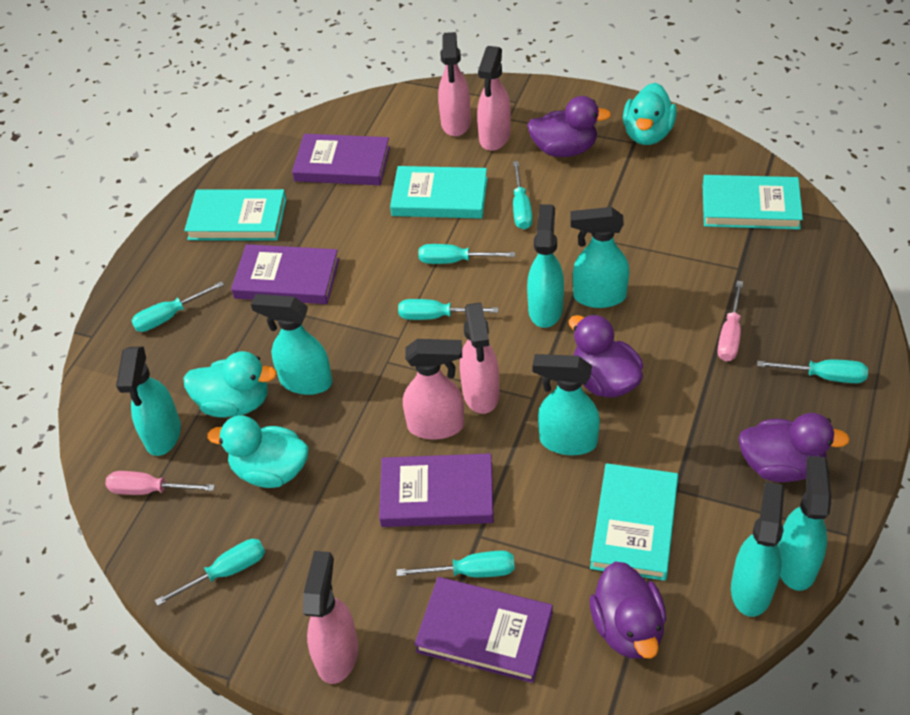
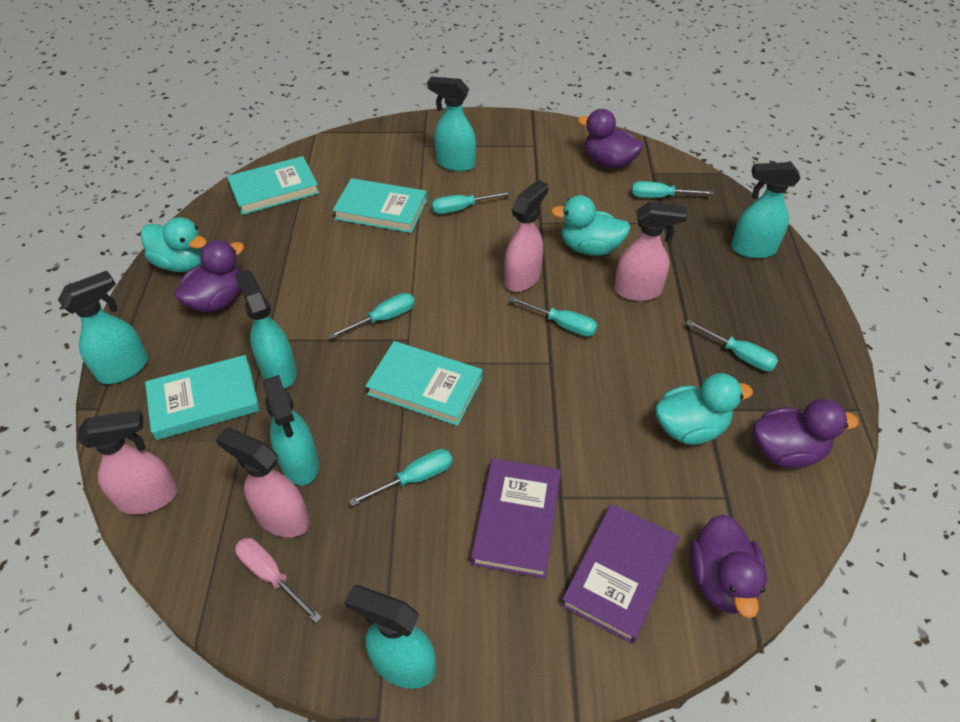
pink screwdriver: [105,471,215,495] [717,281,743,361] = 2 -> [235,538,322,623] = 1
pink spray bottle: [303,551,358,684] [403,339,464,440] [438,32,471,136] [460,302,499,414] [477,46,511,151] = 5 -> [78,410,178,515] [215,428,310,538] [504,180,549,292] [614,202,688,301] = 4
purple book: [231,244,339,304] [292,134,390,185] [379,453,494,527] [414,577,553,683] = 4 -> [471,458,561,578] [561,504,680,644] = 2
turquoise screwdriver: [131,281,224,332] [155,539,265,606] [397,551,515,577] [398,299,499,320] [418,244,515,264] [513,161,532,230] [757,360,868,383] = 7 -> [328,293,415,339] [349,449,452,506] [432,191,511,214] [509,297,597,337] [632,181,713,198] [686,320,778,371] = 6
turquoise spray bottle: [116,346,181,456] [251,294,332,395] [527,204,564,328] [532,354,600,455] [570,207,629,308] [731,482,784,617] [778,456,831,591] = 7 -> [58,271,148,384] [235,270,297,388] [263,375,319,485] [344,585,436,689] [427,77,476,172] [731,162,801,258] = 6

